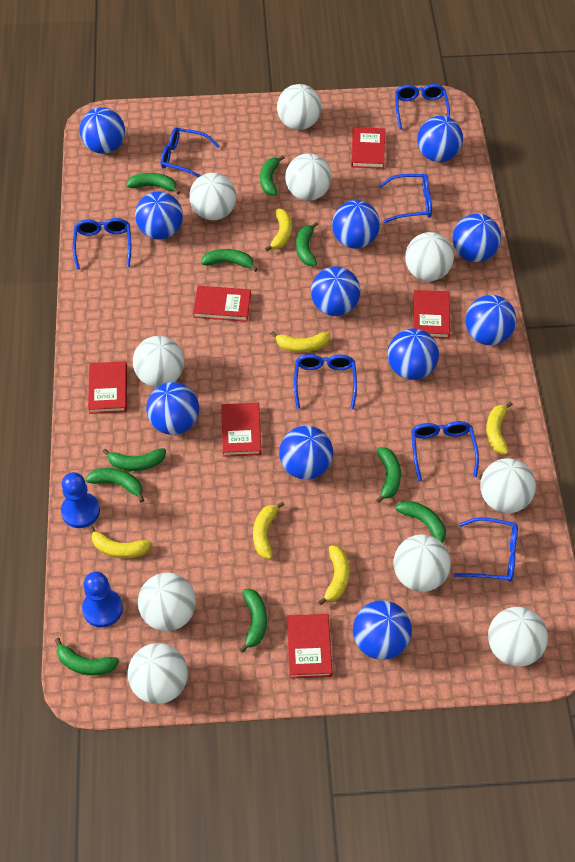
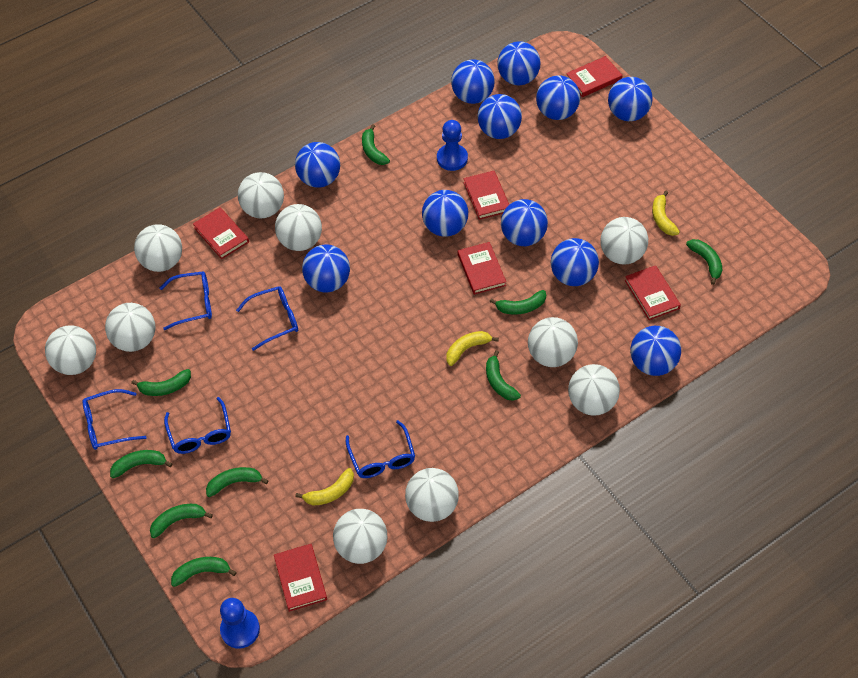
blue glasses: [73,218,131,270] [161,127,220,178] [294,354,357,409] [379,174,432,223] [395,84,450,130] [411,421,479,481] [454,517,518,582] = 7 -> [82,389,147,450] [159,271,212,330] [164,397,231,454] [236,286,298,351] [346,420,415,478] = 5
green banana: [55,638,119,675] [86,468,144,502] [102,448,166,471] [126,173,180,194] [201,249,258,272] [239,589,267,653] [260,155,285,196] [296,222,318,266] [376,448,401,503] [395,501,446,543] = 10 -> [110,450,172,478] [131,369,191,396] [150,504,213,538] [171,557,237,587] [206,467,268,497] [362,124,390,165] [486,350,521,401] [490,290,546,315] [686,239,722,285] = 9
yellow banana: [88,526,151,558] [253,501,285,559] [265,209,292,251] [271,331,330,352] [318,545,349,605] [486,401,513,454] = 6 -> [295,468,354,506] [446,331,499,366] [652,191,680,236] = 3

